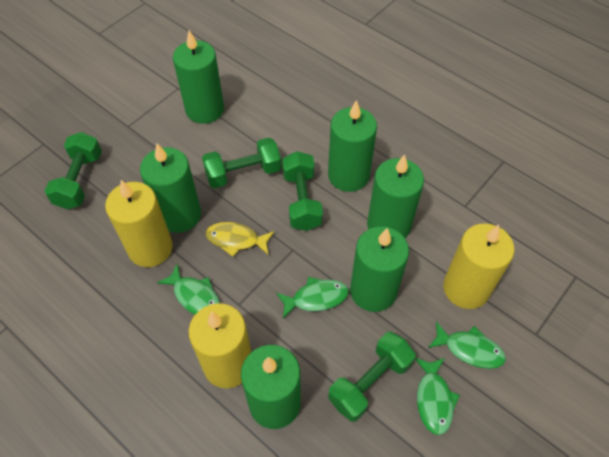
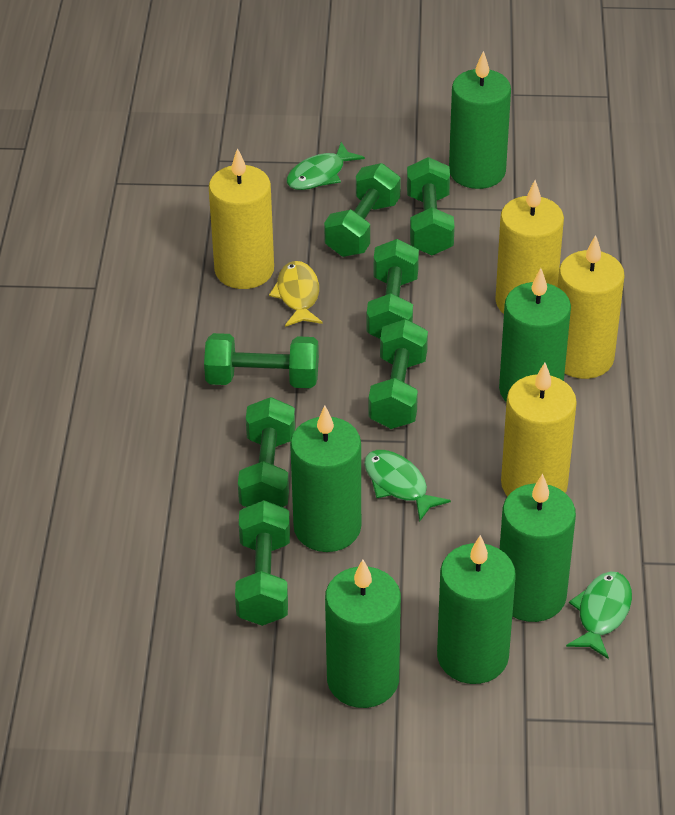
green dumbbell: [45,132,102,209] [202,138,281,188] [282,151,323,231] [328,332,415,422] = 4 -> [204,333,319,388] [235,500,290,626] [238,397,295,507] [324,163,401,257] [367,239,419,339] [369,319,428,429] [407,157,455,255] = 7
green fish: [157,264,220,314] [276,277,349,319] [415,358,460,435] [428,322,506,369] = 4 -> [287,142,365,190] [364,450,451,522] [566,572,632,659] = 3
yellow candle: [105,180,173,267] [188,303,251,388] [443,223,515,309] = 3 -> [209,148,274,289] [495,180,564,314] [501,363,577,496] [558,235,624,379] = 4

